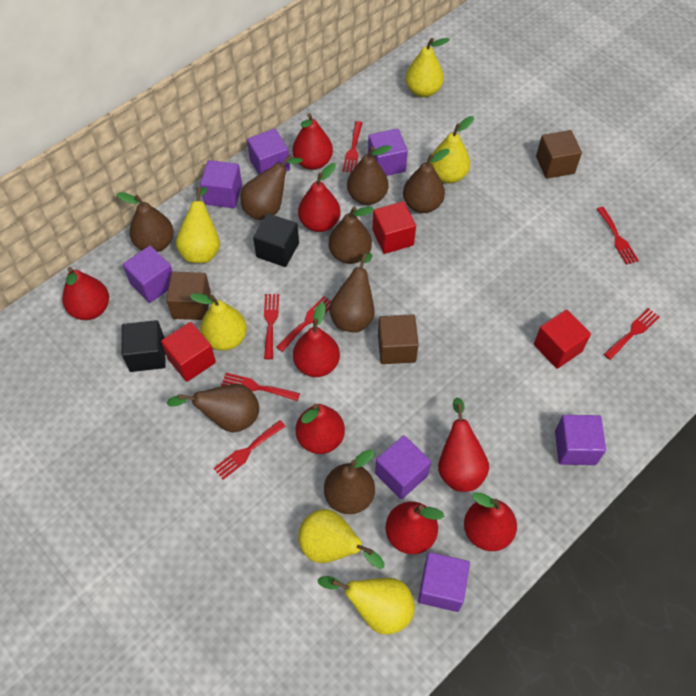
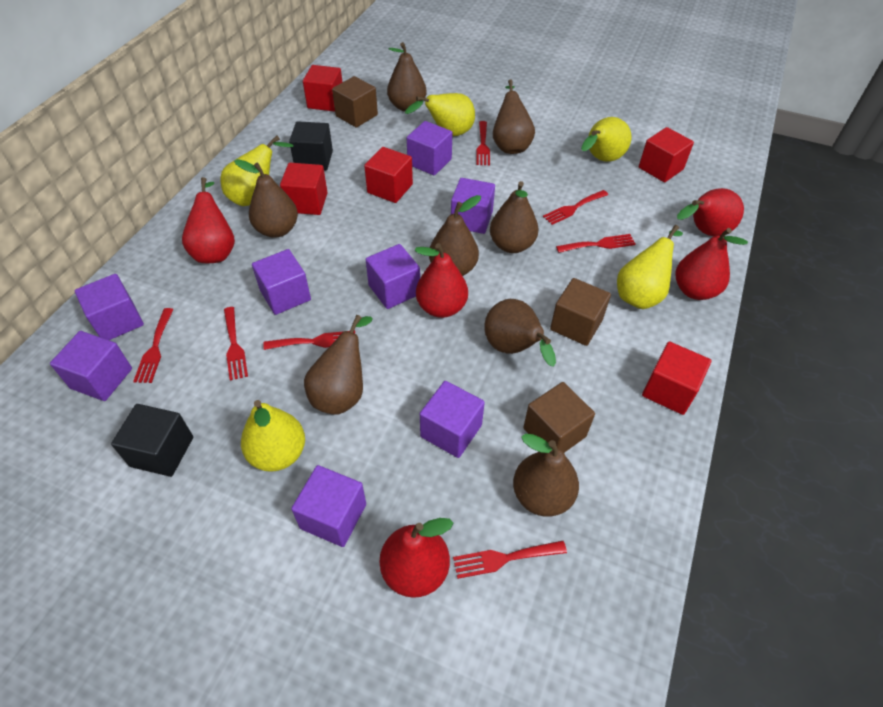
purple cube: [123,246,173,303] [200,160,242,208] [247,129,290,175] [368,128,408,176] [375,435,431,499] [418,552,470,612] [555,415,606,465] = 7 -> [50,331,132,401] [75,274,144,340] [252,249,311,315] [291,465,366,547] [366,244,420,309] [407,121,452,176] [420,381,485,458] [451,178,495,234] = 8
red cube: [161,322,216,382] [372,201,416,254] [534,309,591,369] = 3 -> [280,163,328,215] [303,65,342,112] [364,147,413,203] [639,127,694,182] [642,341,711,415] = 5
red pear: [62,267,109,320] [292,113,333,170] [293,302,340,377] [296,404,345,454] [298,163,340,232] [385,501,444,554] [438,398,489,492] [464,492,517,551] = 8 -> [182,177,235,263] [380,518,453,598] [414,243,468,318] [675,228,748,300] [677,188,744,236] = 5
yellow pear: [176,187,220,263] [190,293,247,351] [298,509,384,569] [318,576,415,635] [405,38,450,97] [430,116,474,183] = 6 -> [221,135,294,206] [241,400,305,472] [405,93,475,136] [581,117,632,162] [617,225,683,309] = 5

